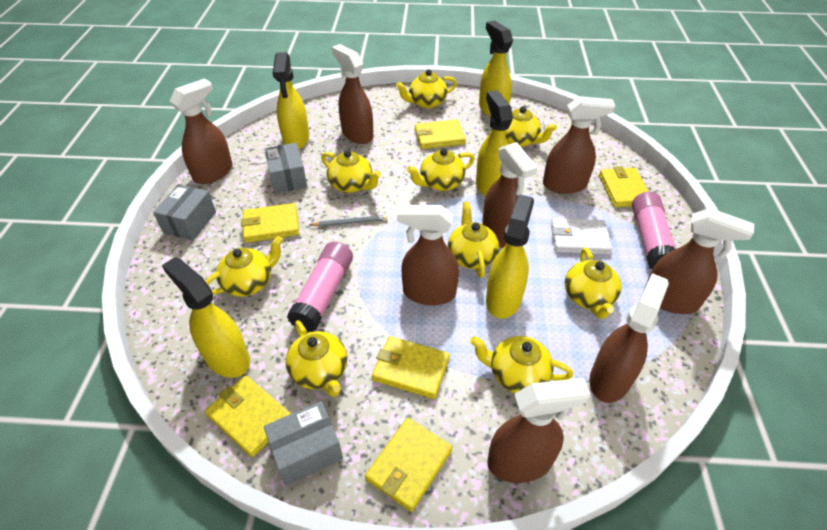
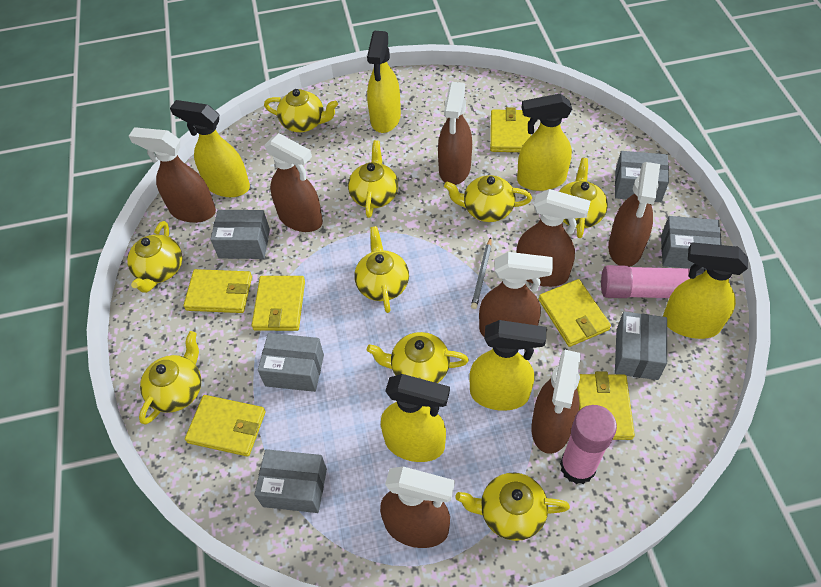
grey box: [153,184,216,241] [264,143,307,194] [264,401,343,486] = 3 -> [211,210,270,259] [254,449,327,513] [258,333,324,392] [615,151,669,202] [615,312,667,380] [661,216,722,270] = 6
white wallet: [551,218,612,254] = 1 -> none = 0
yellow spray bottle: [162,257,250,378] [273,52,309,149] [476,90,513,197] [479,20,513,117] [486,194,534,319] = 5 -> [170,100,250,197] [367,31,401,133] [381,374,450,462] [469,320,546,411] [517,94,572,191] [663,243,748,339] = 6

